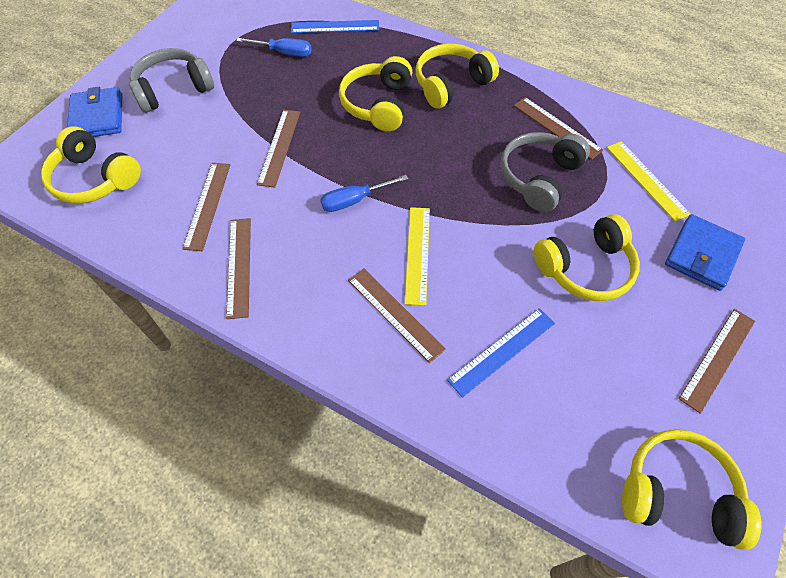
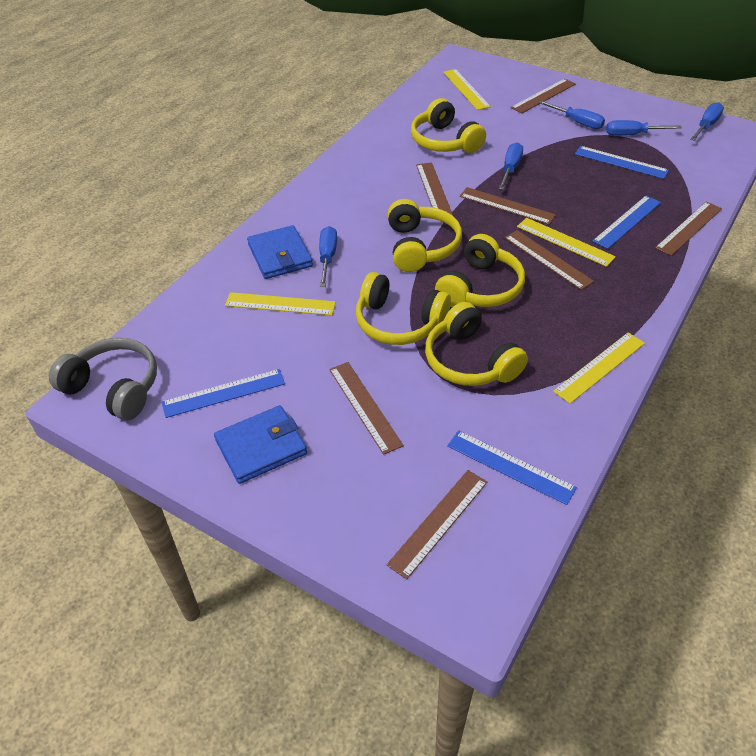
blue ruler: [291,20,379,33] [447,308,555,398] = 2 -> [162,369,285,418] [447,430,577,505] [575,146,669,179] [593,196,661,249] = 4
blue screwdriver: [236,38,312,57] [320,175,408,212] = 2 -> [319,226,337,287] [498,142,523,190] [538,100,605,129] [606,120,682,136] [690,102,724,141] = 5
brown ruler: [183,163,230,251] [226,218,251,319] [257,110,300,188] [348,269,446,363] [514,97,603,160] [679,309,755,414] = 6 -> [329,362,404,455] [387,470,487,579] [416,162,453,215] [460,187,556,225] [504,230,594,290] [511,79,576,113] [655,202,722,256] = 7
grey headphones: [129,48,214,113] [500,132,590,212] = 2 -> [49,338,157,420] = 1
yellow ruler: [405,207,430,306] [607,141,690,222] = 2 -> [225,292,336,316] [443,69,491,110] [517,218,616,267] [553,332,645,404] = 4

